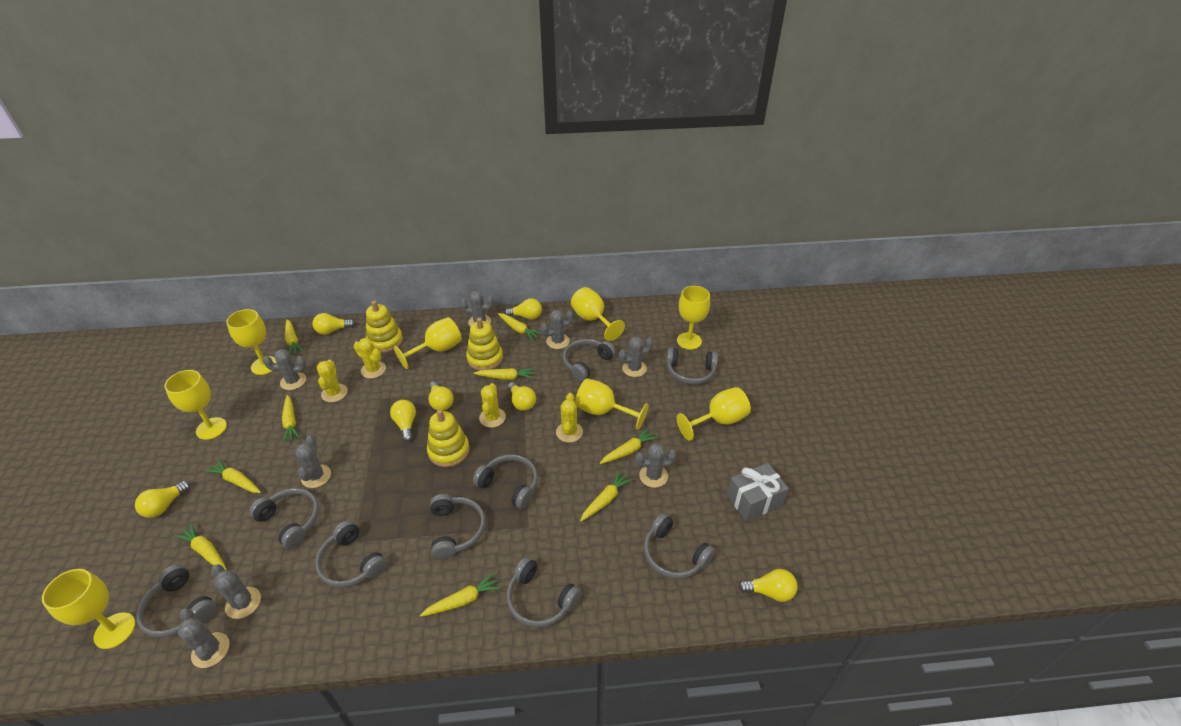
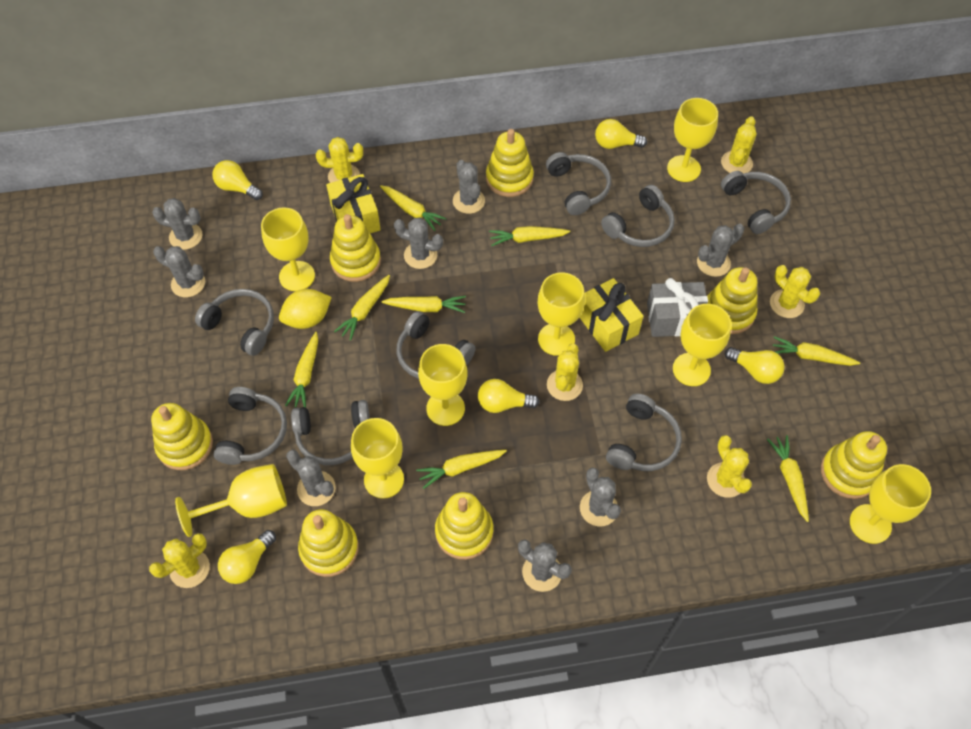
grey headphones: [136,564,217,638] [249,488,319,549] [315,520,387,588] [430,494,485,559] [473,454,538,509] [507,557,581,627] [563,339,616,381] [644,513,715,579] [666,348,718,384] = 9 -> [195,289,274,356] [214,387,287,465] [291,400,370,465] [397,311,476,379] [546,152,611,215] [601,185,675,247] [606,394,682,471] [721,171,791,234] = 8
yellow cactus: [317,360,348,402] [354,338,386,378] [479,383,506,428] [556,393,583,443] = 4 -> [149,533,210,588] [316,137,363,183] [547,344,583,401] [707,435,752,498] [721,116,756,174] [770,265,820,318] = 6
yellow carrot: [174,523,227,570] [205,459,261,493] [282,395,300,443] [285,319,303,354] [420,573,501,617] [474,368,535,380] [498,313,542,341] [580,470,633,521] [600,428,658,464] = 9 -> [285,332,318,408] [334,275,390,340] [380,185,447,231] [382,296,466,313] [416,450,507,489] [489,226,570,246] [767,435,809,522] [773,336,860,366] = 8
yellow gift: none = 0 -> [326,174,381,233] [579,278,643,352] = 2
yellow lemon: none = 0 -> [279,289,332,329] = 1
yellow light bulb: [135,481,190,518] [312,313,355,335] [390,400,416,442] [429,381,453,411] [505,298,542,320] [508,382,536,411] [738,569,797,602] = 7 -> [212,160,263,200] [218,530,276,584] [478,379,539,413] [595,119,647,149] [725,347,784,384] = 5
yellow stacking toy: [366,301,403,353] [427,409,470,467] [466,317,503,371] = 3 -> [151,403,213,470] [298,509,359,577] [330,214,381,282] [435,492,493,560] [486,129,534,197] [707,267,757,334] [821,431,887,499] = 7

